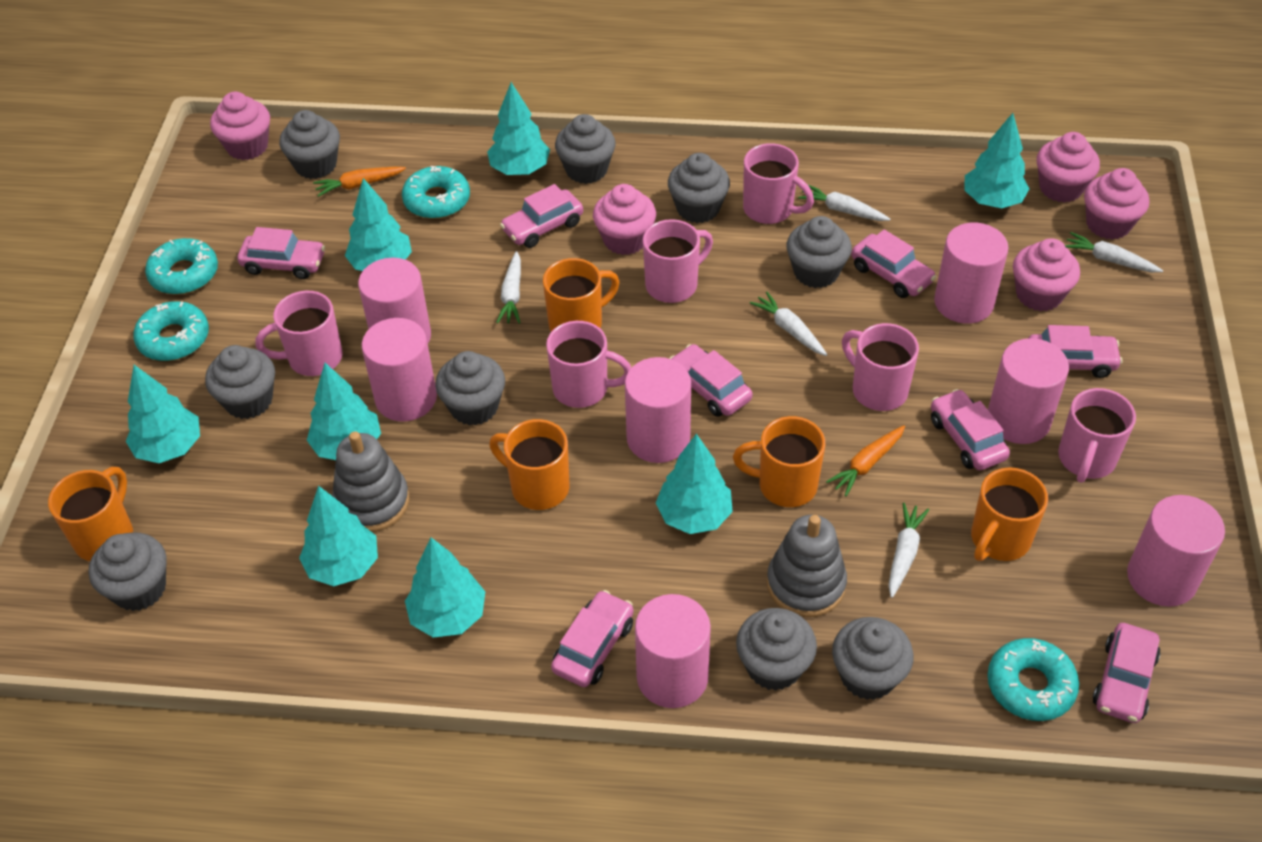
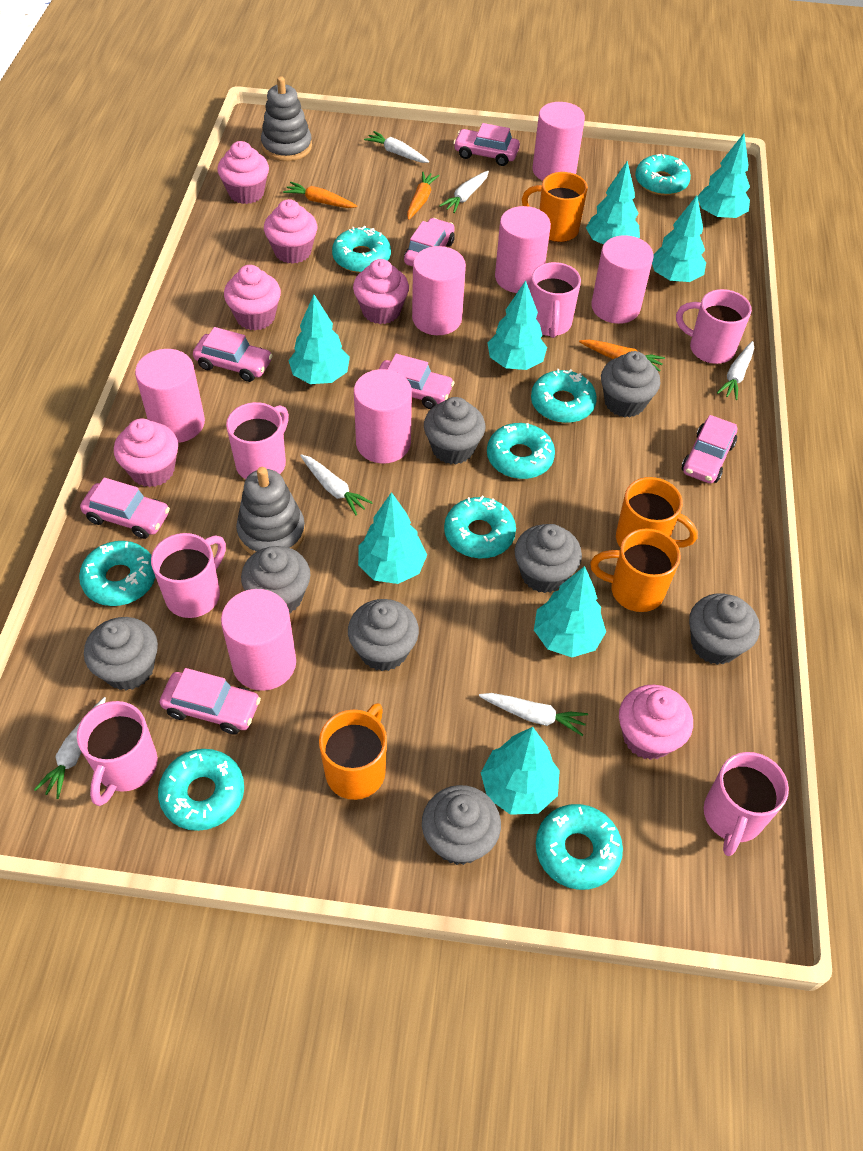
grey cupcake: [89,532,167,611] [205,345,275,419] [279,110,340,179] [435,351,505,426] [555,114,616,184] [668,153,730,223] [736,608,817,691] [786,216,852,288] [832,617,914,700] = 9 -> [84,617,158,691] [241,546,310,613] [348,599,419,671] [422,785,501,865] [424,397,485,464] [515,524,582,593] [601,351,660,418] [689,593,760,665] = 8
orange carrot: [313,167,406,197] [826,425,905,496] = 2 -> [283,182,357,208] [407,172,440,220] [579,339,665,372] = 3
orange mug: [48,467,133,561] [489,419,569,510] [543,258,619,332] [733,416,825,507] [971,467,1048,561] = 5 -> [319,703,387,800] [522,172,588,242] [590,528,681,612] [616,477,698,548] = 4
pink car: [237,227,325,279] [500,184,583,248] [551,590,634,687] [669,344,753,417] [851,229,936,298] [931,389,1010,470] [1029,325,1123,378] [1093,623,1161,723] = 8 -> [80,478,170,539] [160,668,261,735] [193,327,273,382] [379,354,455,409] [404,218,455,267] [453,123,520,166] [682,415,737,484] = 7
pink cupcake: [210,92,270,160] [593,184,656,255] [1013,238,1080,311] [1037,132,1100,203] [1084,168,1149,240] = 5 -> [114,419,178,487] [218,141,269,204] [224,265,281,331] [264,199,317,264] [353,259,409,324] [619,685,693,760] = 6
turquoise donut: [133,301,209,361] [145,238,218,295] [402,166,470,219] [987,638,1079,721] = 4 -> [79,541,155,606] [158,749,244,831] [332,226,391,273] [444,496,516,558] [487,423,555,479] [531,369,597,423] [536,804,623,890] [635,154,691,195] = 8
white carrot: [496,251,521,324] [750,292,827,356] [798,184,890,221] [888,503,929,598] [1065,232,1163,272] = 5 -> [34,697,106,799] [300,454,373,515] [364,131,429,163] [439,171,489,213] [479,693,588,736] [717,341,754,400] = 6

